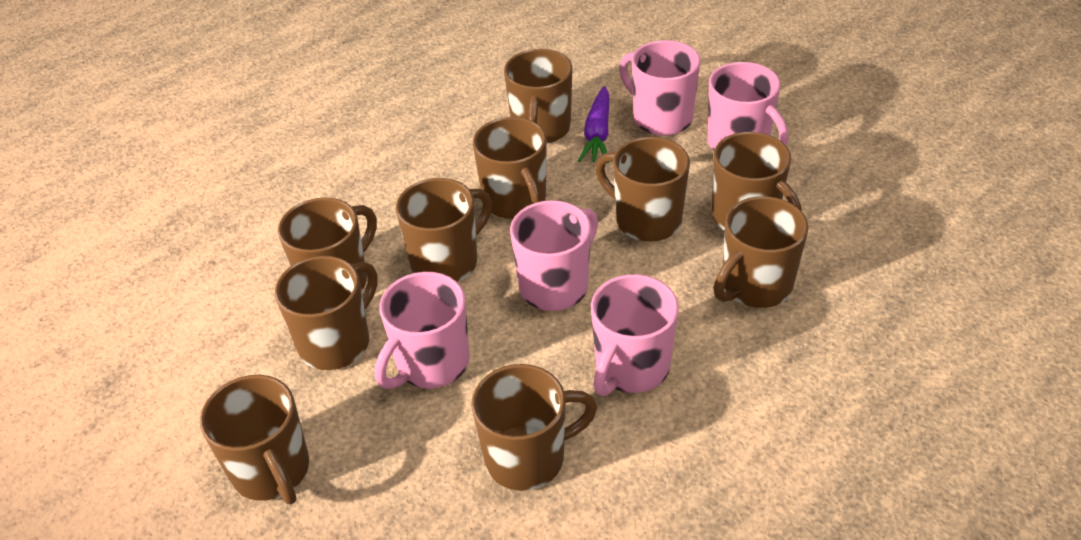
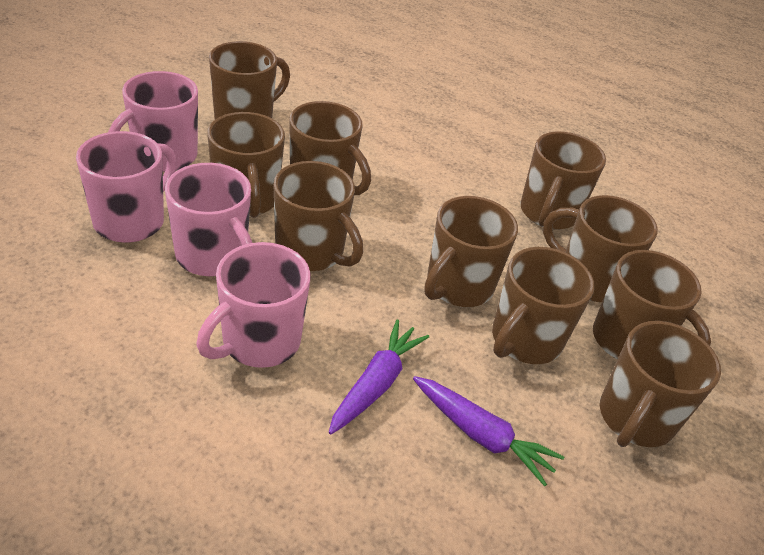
pink mug: [375,272,469,389] [510,200,598,311] [591,274,679,396] [619,40,701,136] [707,62,788,151] = 5 -> [76,131,177,243] [108,71,198,172] [165,163,252,276] [197,242,311,368] = 4
purple carrot: [578,86,609,163] = 1 -> [329,320,429,435] [413,376,564,486] = 2

